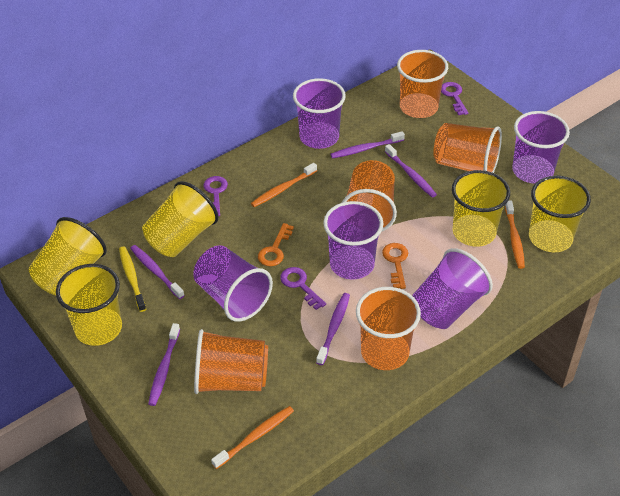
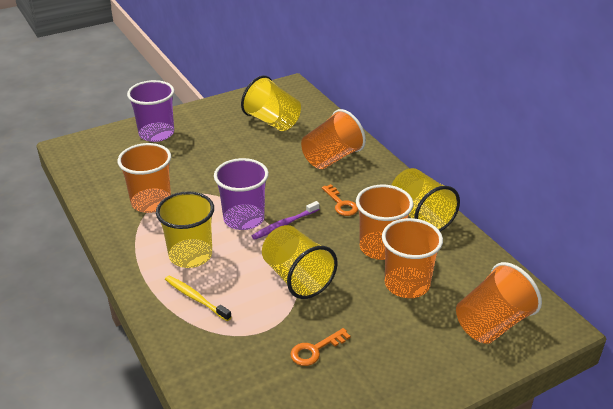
orange toothbrush: [211,406,294,469] [251,163,317,207] [505,200,525,269] = 3 -> none = 0
purple cup: [193,245,273,322] [293,78,346,149] [323,201,383,280] [412,248,493,329] [512,111,570,184] = 5 -> [127,80,175,142] [214,158,269,230] = 2
purple key: [203,176,228,216] [280,267,326,310] [441,82,468,115] = 3 -> none = 0
purple toothbrush: [130,245,185,299] [148,323,180,406] [316,293,350,365] [330,131,405,158] [385,144,437,198] = 5 -> [252,201,320,240] = 1
yellow cup: [28,217,107,295] [56,264,122,346] [142,181,219,257] [452,170,510,247] [529,176,591,252] = 5 -> [156,192,214,268] [241,75,301,131] [262,225,338,299] [392,168,460,231] = 4

